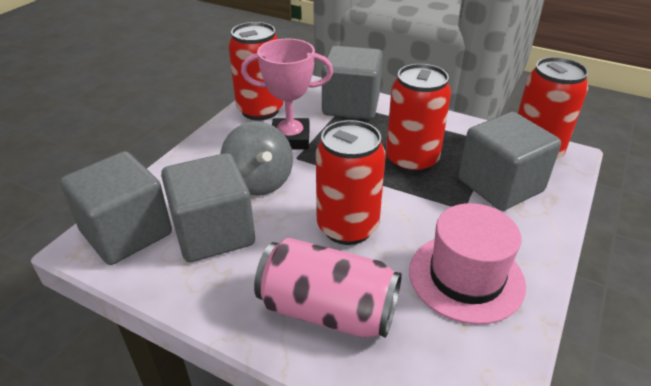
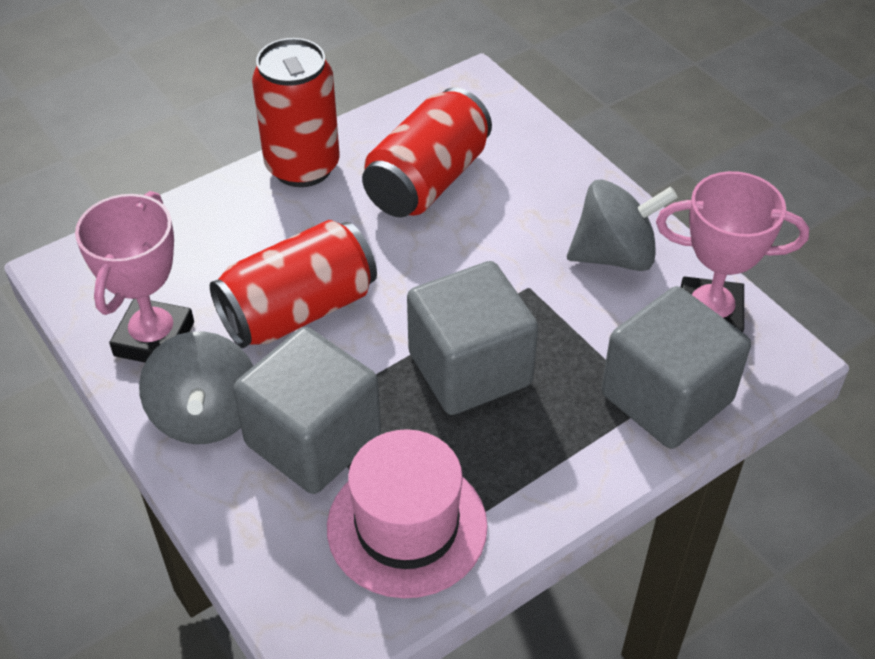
grey cube: [60,151,172,265] [161,153,255,262] [322,46,383,119] [458,112,561,211] = 4 -> [233,327,381,494] [407,261,538,415] [601,286,751,449] = 3
grey spinning top: [221,121,293,196] = 1 -> [139,331,253,444] [567,179,678,271] = 2
pink can: [254,238,402,338] = 1 -> none = 0
pink trophy: [241,38,333,149] = 1 -> [75,191,194,362] [656,171,809,332] = 2
red can: [229,22,284,121] [316,120,386,245] [386,64,451,174] [518,57,589,159] = 4 -> [210,220,377,348] [252,38,340,187] [362,87,492,217] = 3

